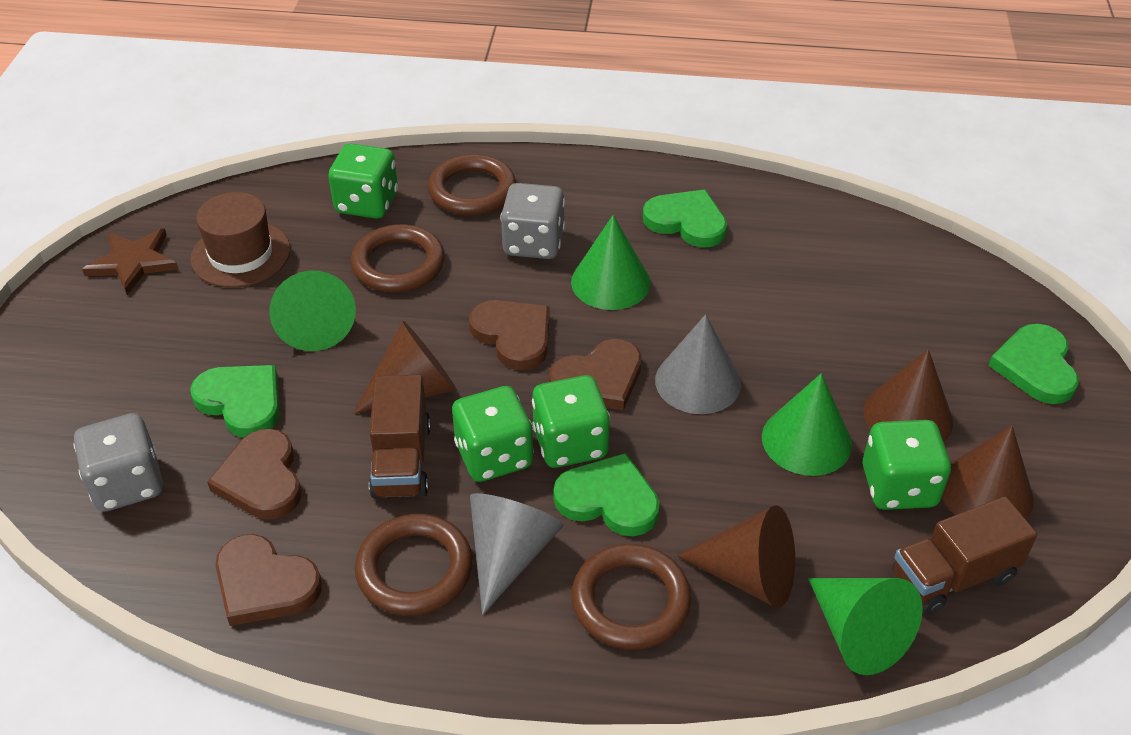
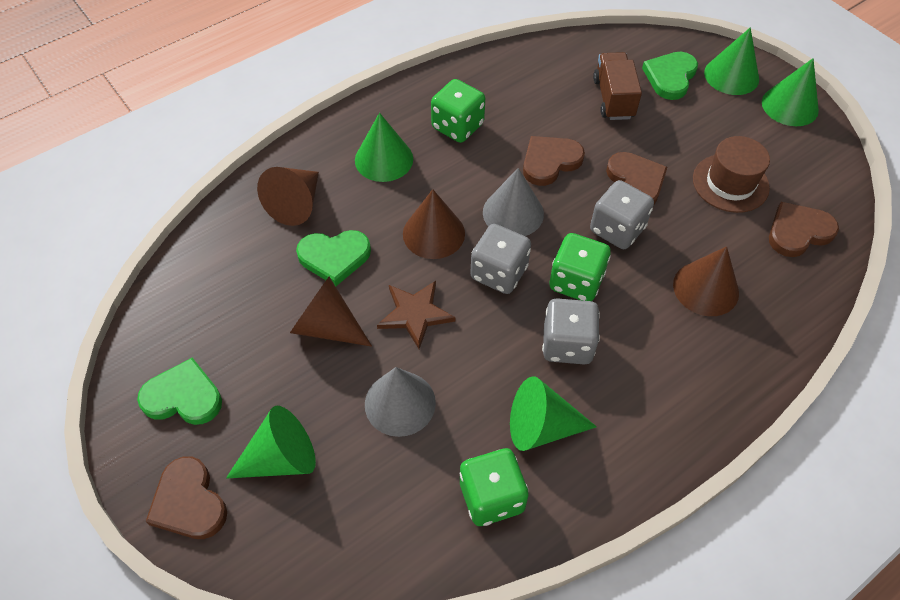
brown ring: [351,224,445,292] [355,514,473,616] [428,154,516,216] [571,544,691,650] = 4 -> none = 0
brown truck: [369,375,431,498] [892,497,1037,614] = 2 -> [593,52,642,120] = 1
green cone: [269,271,356,351] [571,215,651,310] [762,373,852,476] [808,578,923,675] = 4 -> [226,406,316,479] [355,113,413,182] [510,377,597,451] [704,27,759,95] [762,58,819,126] = 5
green dice: [328,143,398,219] [452,386,533,482] [532,375,610,468] [862,420,951,510] = 4 -> [431,79,485,143] [460,448,529,526] [549,233,611,301] = 3
green heart: [190,365,279,438] [553,453,660,536] [643,189,727,248] [988,324,1079,404] = 4 -> [137,358,222,425] [296,230,371,286] [642,52,698,100] = 3
grey dice: [74,413,163,512] [500,183,565,259] = 2 -> [470,224,531,294] [542,298,600,365] [590,180,654,249] = 3

